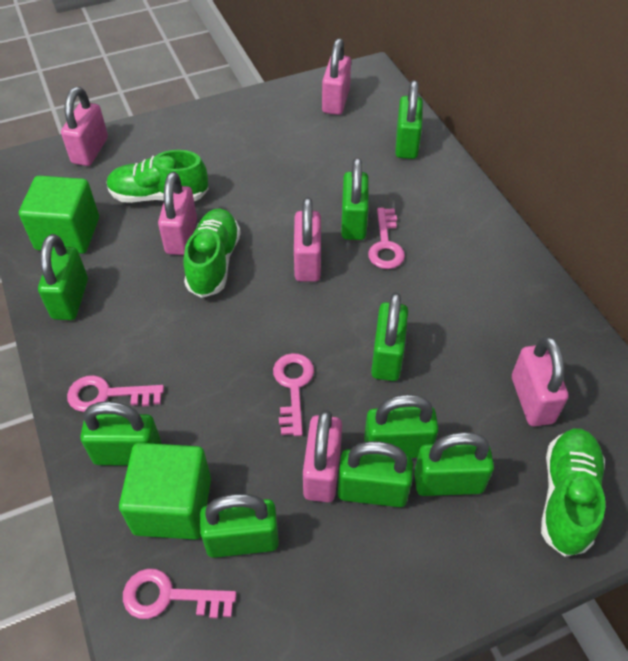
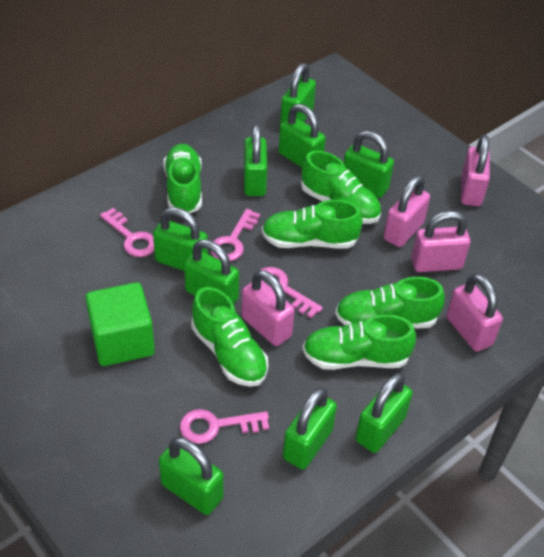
green cube: [19,176,99,254] [119,443,211,540] = 2 -> [86,282,155,366] = 1
green shoe: [107,150,209,203] [183,208,241,298] [541,428,605,557] = 3 -> [163,144,202,213] [191,287,268,387] [262,200,363,249] [301,151,381,224] [303,315,416,370] [335,277,445,328] = 6
pink padlock: [61,87,108,166] [158,172,197,255] [294,197,321,282] [303,409,342,502] [322,38,351,115] [512,336,569,426] = 6 -> [241,270,295,346] [384,175,430,247] [411,211,471,272] [446,273,503,352] [461,134,490,206] = 5

